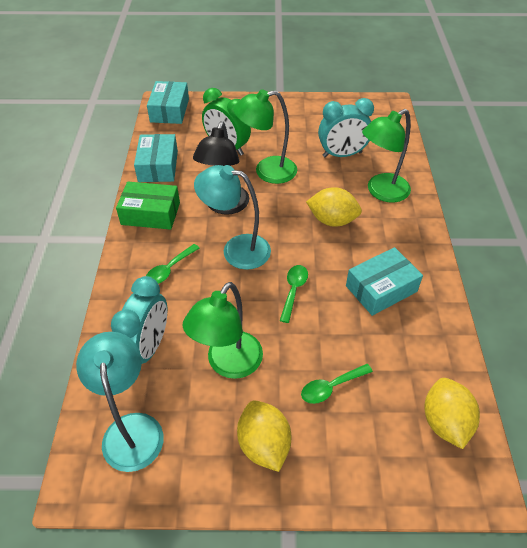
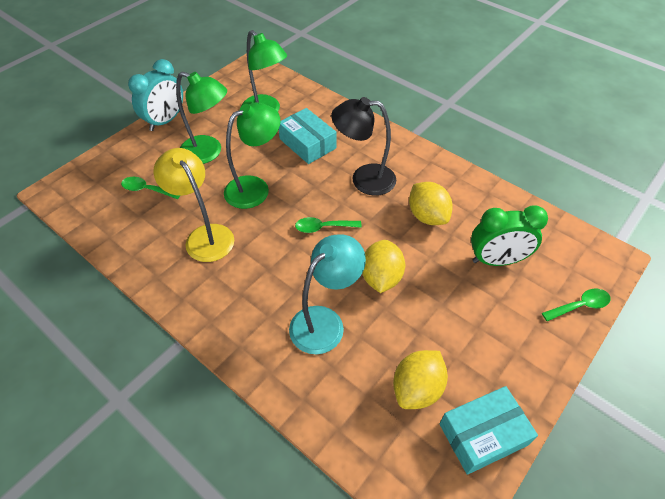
green box: [116,182,180,230] = 1 -> none = 0
turquoise box: [134,134,178,182] [147,81,189,124] [346,247,423,316] = 3 -> [279,108,336,164] [440,386,538,475] = 2
turquoise clock: [111,276,167,364] [318,98,374,157] = 2 -> [128,59,183,131] = 1
turquoise lamp: [76,332,164,472] [194,165,271,270] = 2 -> [289,234,366,354] = 1
yellow lamp: none = 0 -> [153,148,234,262] = 1

